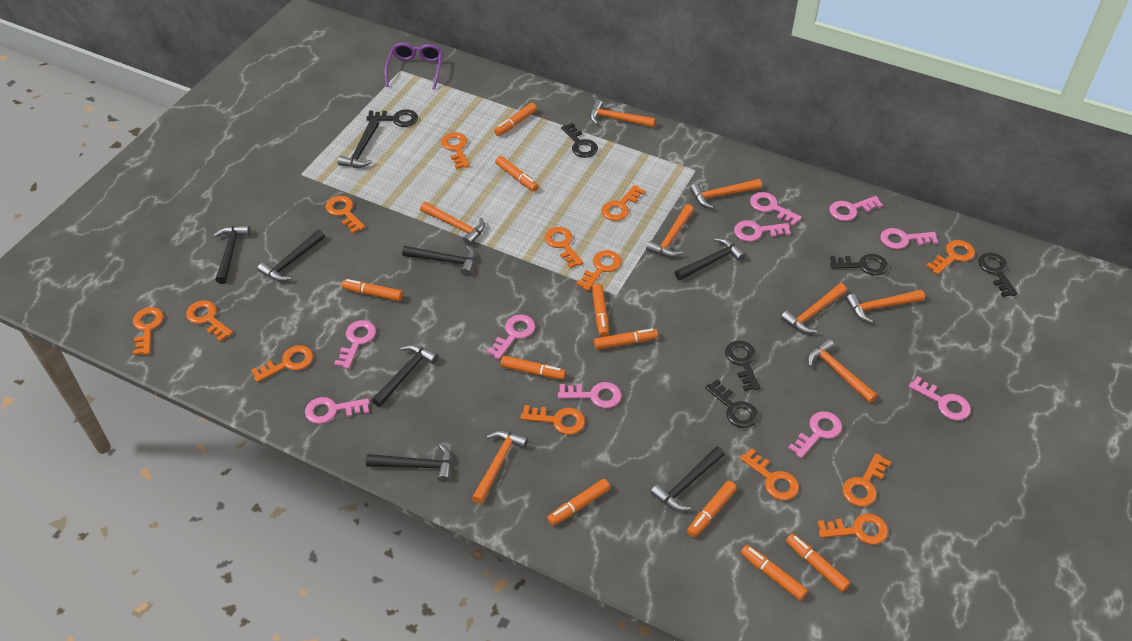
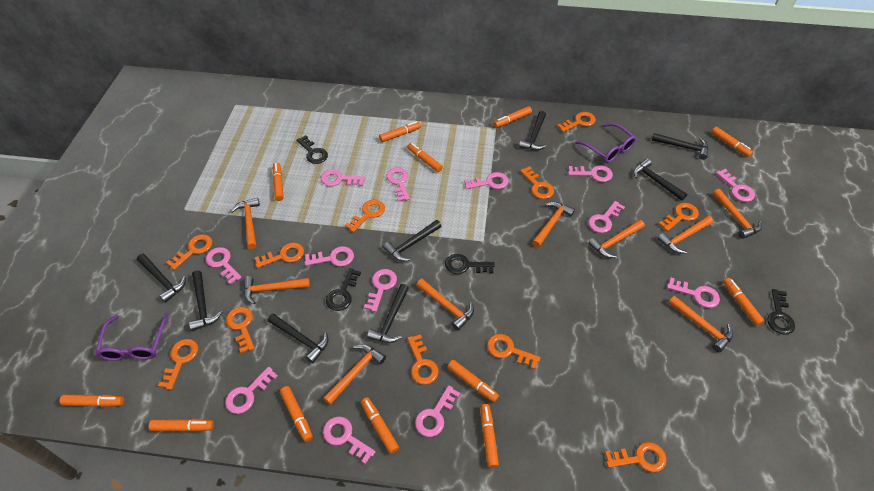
black key: [366,109,418,127] [561,123,598,158] [705,379,759,428] [725,341,761,391] [830,254,888,276] [978,253,1018,297] = 6 -> [296,135,328,164] [326,268,361,311] [445,254,495,274] [767,289,795,334] = 4
orange hammer: [420,202,485,246] [472,430,528,504] [590,100,655,127] [646,204,694,257] [690,179,762,209] [781,283,847,334] [807,339,878,403] [846,290,925,323] = 8 -> [231,198,260,249] [244,276,310,304] [323,344,386,405] [416,279,474,331] [532,202,575,248] [588,220,645,258] [657,216,713,254] [668,296,733,352] [713,189,762,239] = 9
orange key: [133,307,163,355] [186,301,233,342] [251,345,313,382] [326,196,365,233] [441,132,469,169] [520,405,585,435] [544,227,583,268] [576,250,621,291] [601,185,645,221] [740,448,799,500] [818,514,888,545] [842,453,891,507] [926,240,975,275] = 13 -> [158,339,198,390] [166,234,213,270] [226,307,255,353] [255,243,304,268] [345,200,385,233] [407,334,439,385] [487,334,541,369] [520,166,554,199] [557,112,596,132] [605,442,667,472] [658,203,699,231] = 11
orange marker: [342,279,403,301] [494,103,537,136] [495,156,539,192] [501,356,566,380] [547,479,610,526] [592,284,609,337] [594,328,658,350] [687,481,737,537] [741,545,808,601] [786,533,851,592] = 10 -> [60,394,124,407] [149,419,214,432] [273,162,284,201] [280,386,313,442] [361,397,399,454] [379,121,421,142] [407,143,443,172] [448,360,499,402] [480,404,499,468] [493,106,532,128] [711,127,753,157] [723,278,764,326] = 12
pink key: [305,397,370,424] [334,320,376,369] [486,315,535,359] [558,382,622,408] [734,221,791,242] [750,192,802,226] [788,411,842,458] [829,196,883,221] [880,228,938,249] [909,376,971,421] = 10 -> [206,247,242,285] [225,367,278,414] [305,246,354,267] [321,170,365,186] [323,416,376,464] [364,269,397,312] [386,168,410,202] [415,385,460,437] [464,172,509,189] [568,165,613,182] [588,201,625,233] [667,278,720,308] [716,169,755,202] = 13
purple glasses: [384,43,443,90] = 1 -> [95,313,169,361] [575,123,636,163] = 2

